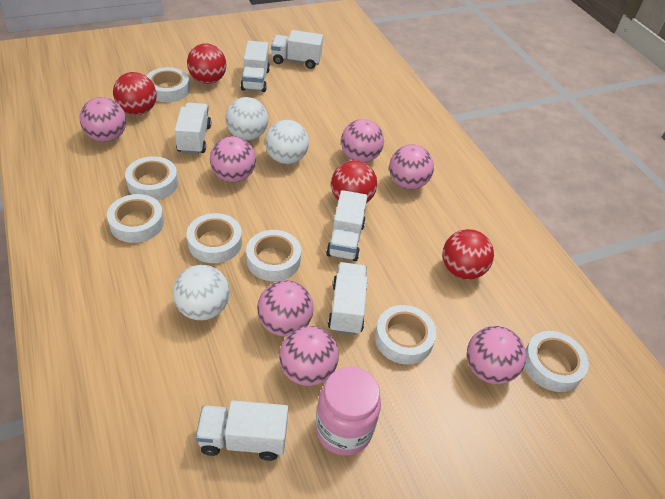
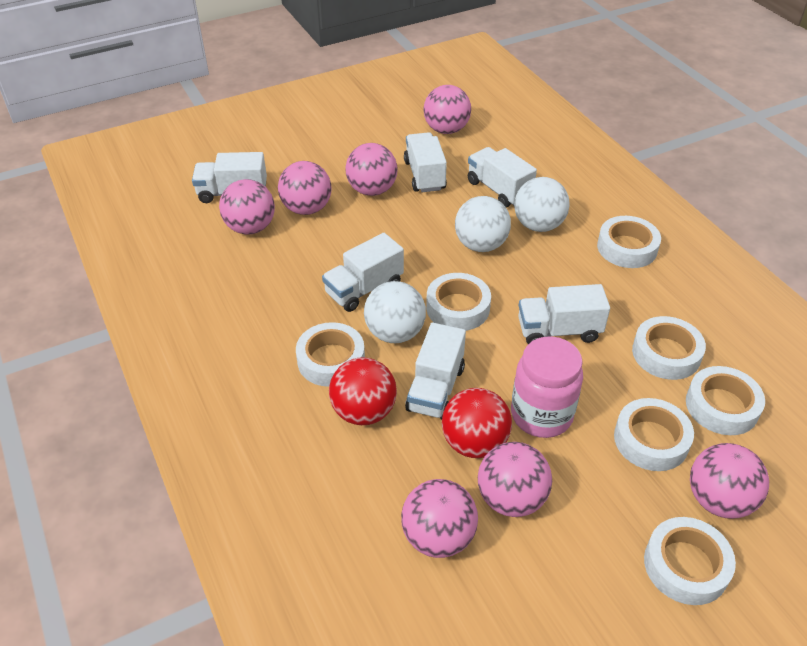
red ball: [113,72,157,115] [187,43,226,84] [331,160,377,203] [442,229,494,280] = 4 -> [329,357,397,425] [442,388,512,458] = 2

